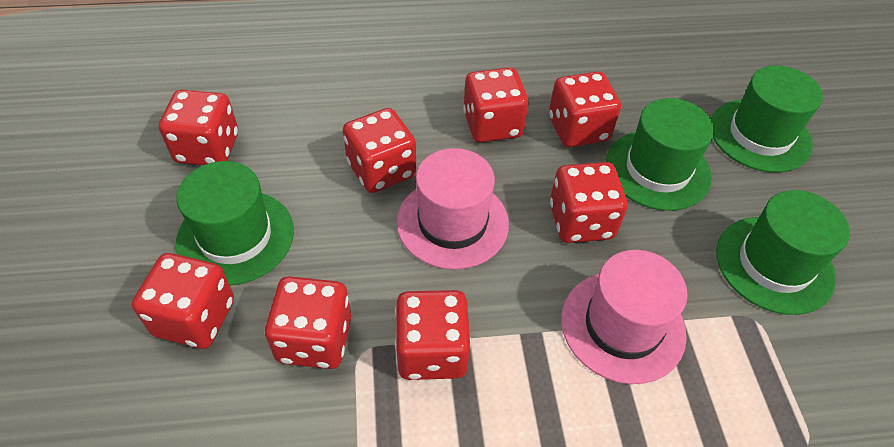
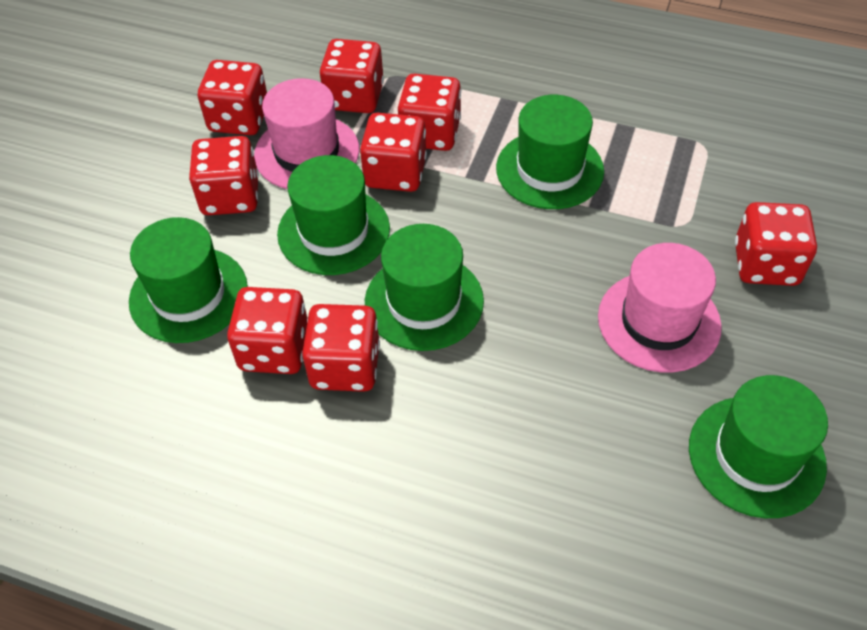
green hat: [176,161,294,286] [606,98,714,211] [711,65,823,173] [716,190,850,315] = 4 -> [129,217,248,343] [277,155,390,275] [365,224,484,351] [496,95,604,209] [689,375,828,518] = 5

